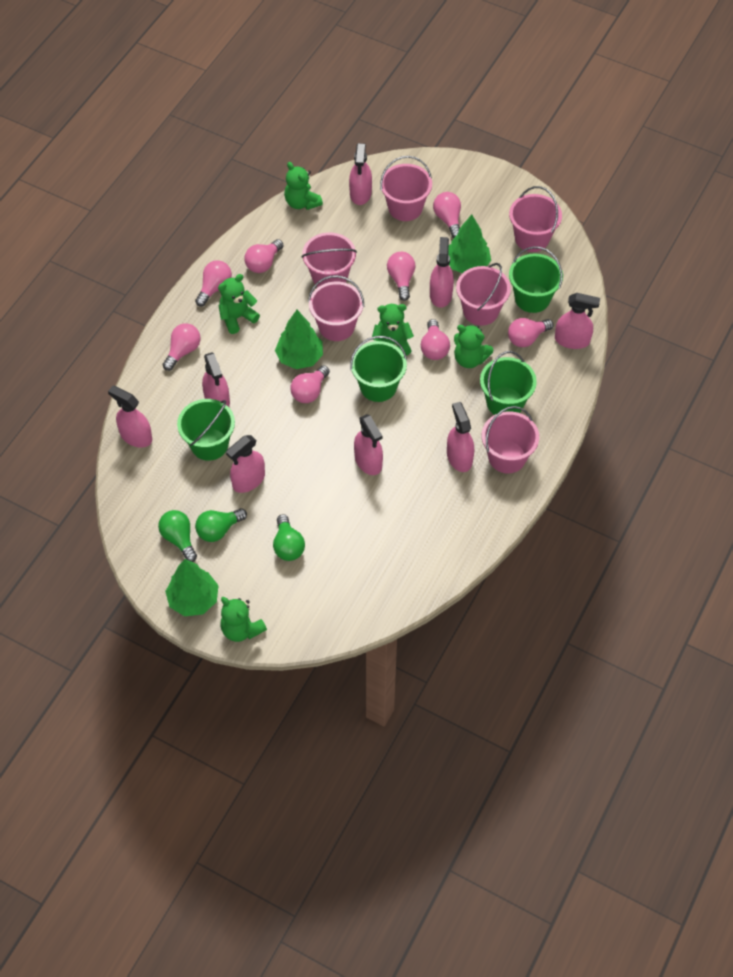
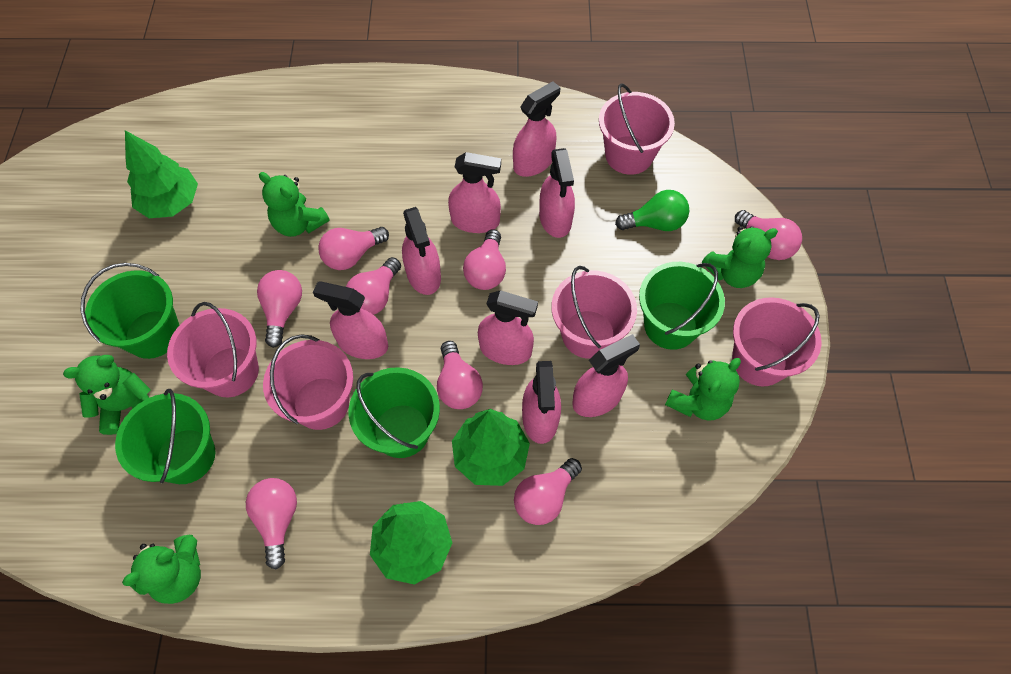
green light bulb: [158,510,197,562] [195,508,247,542] [273,514,305,561] = 3 -> [615,190,689,231] = 1
pink bucket: [301,233,357,287] [308,275,364,341] [380,156,432,221] [456,263,511,326] [482,406,539,473] [509,186,562,252] = 6 -> [167,302,259,397] [263,334,353,430] [551,266,637,359] [599,83,675,175] [732,297,822,387] = 5

